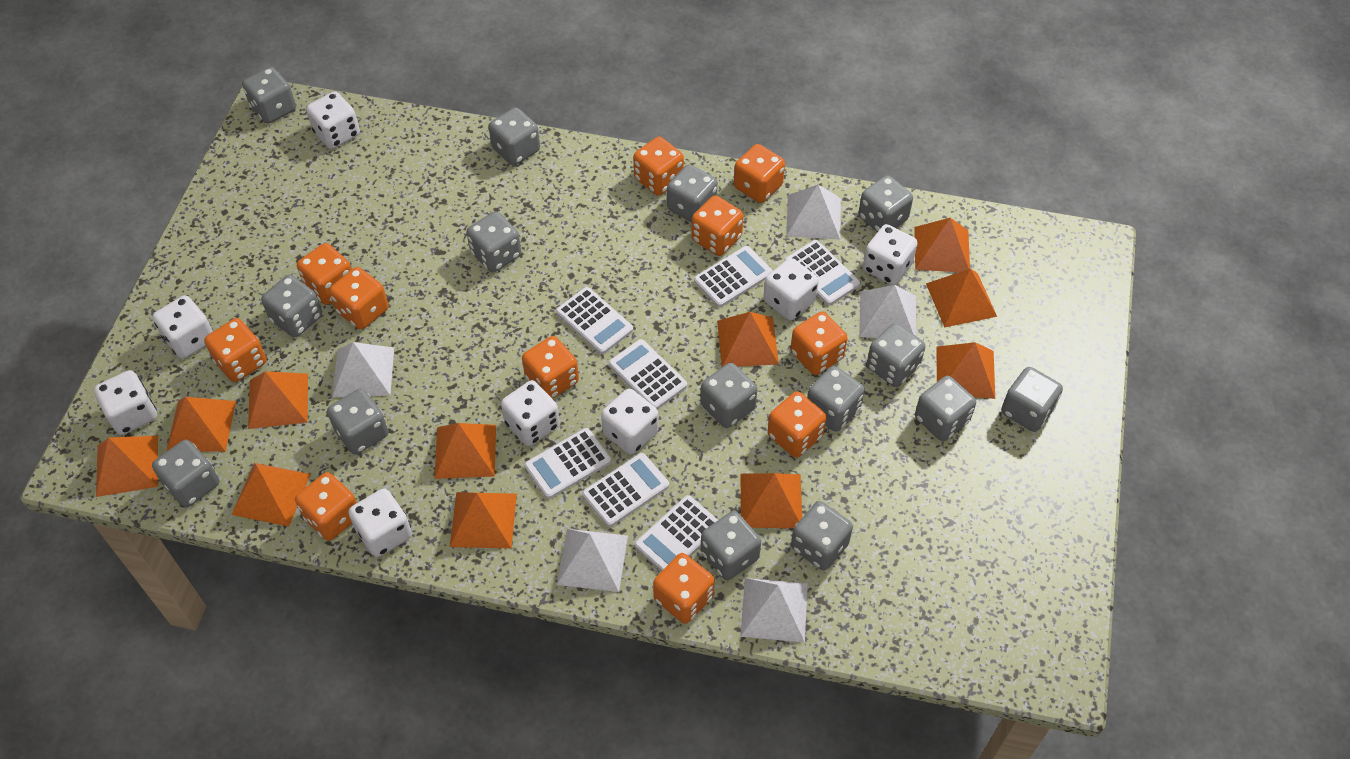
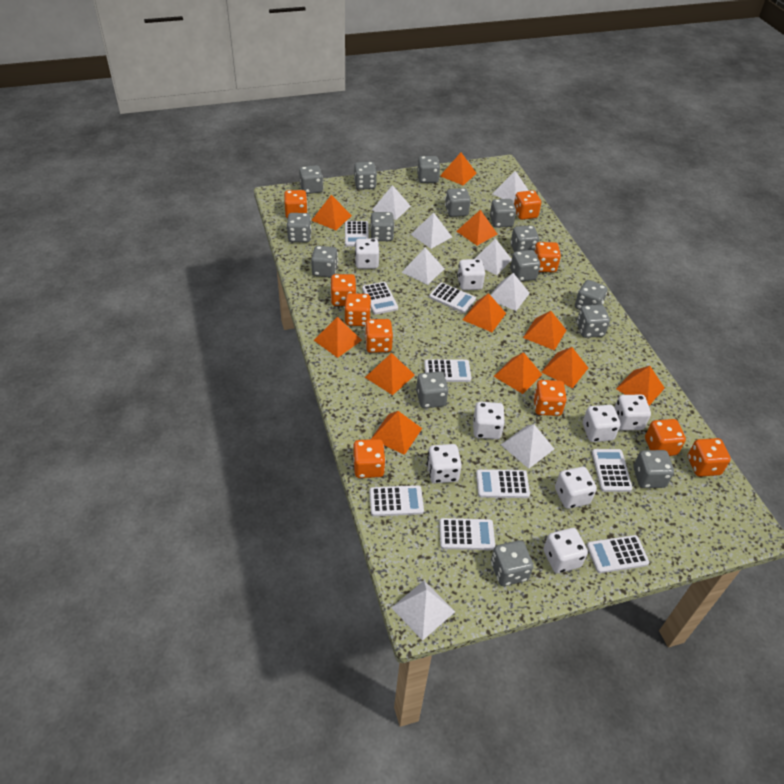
orange dice: [204,318,267,382] [295,472,357,541] [297,243,352,305] [329,267,388,330] [522,336,579,399] [633,137,684,196] [653,553,715,624] [691,196,744,256] [734,144,785,203] [767,391,826,458] [791,312,848,375] = 11 -> [284,190,308,219] [330,274,356,306] [344,293,371,326] [354,439,385,478] [365,319,393,353] [514,190,541,220] [533,380,567,416] [534,242,561,272] [645,419,686,456] [688,438,731,477] = 10
white calculator: [525,428,611,499] [556,287,633,354] [582,453,669,527] [609,339,687,409] [635,495,718,571] [694,246,772,307] [785,240,860,305] = 7 -> [345,221,369,247] [362,282,398,315] [369,485,424,516] [424,359,471,382] [429,282,476,313] [439,518,495,550] [476,469,530,498] [587,535,649,573] [592,449,633,492] = 9
white pyramid: [332,342,394,398] [557,529,628,592] [740,578,808,642] [786,185,841,240] [859,285,916,338] = 5 -> [372,185,411,220] [391,581,455,641] [402,247,444,285] [411,213,452,249] [475,238,512,275] [491,273,530,311] [492,171,529,203] [500,424,554,469] = 8

